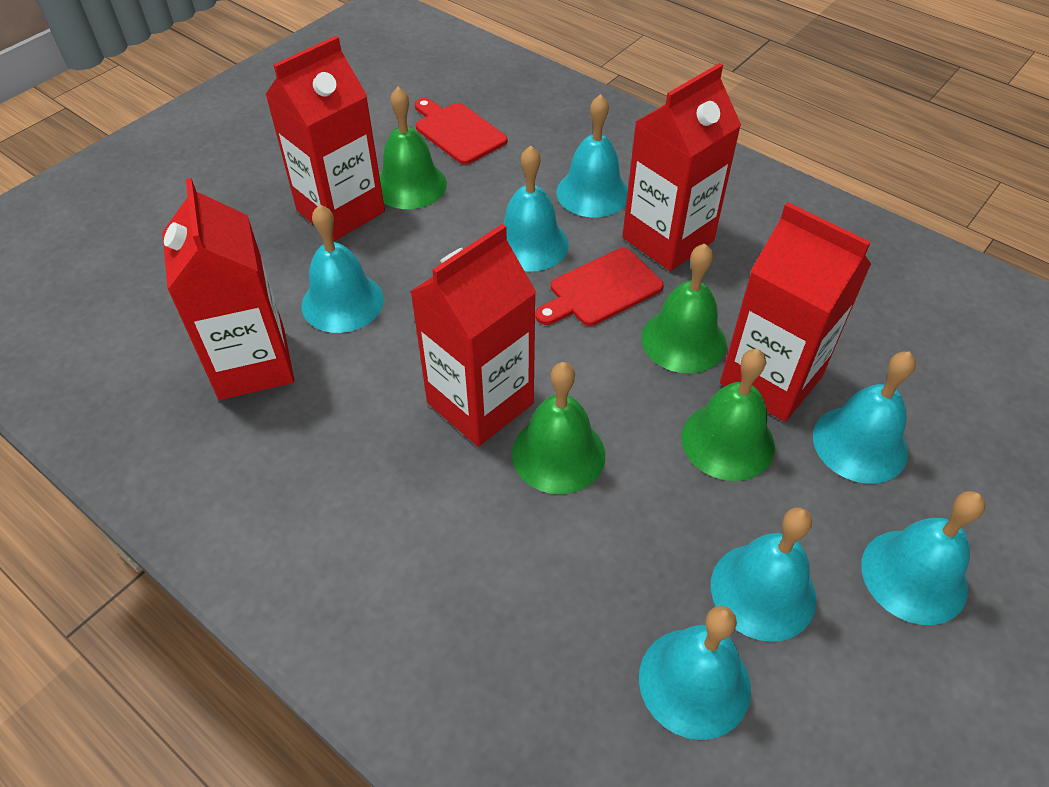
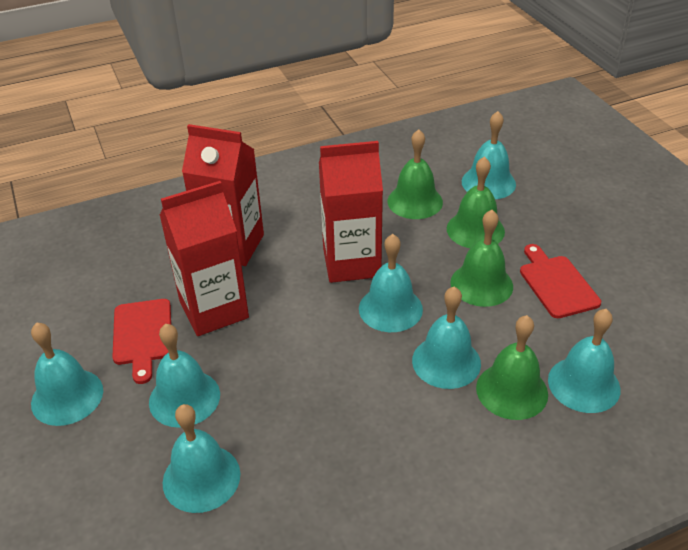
red carton: [162,178,294,400] [265,36,385,241] [410,224,536,447] [622,63,741,271] [720,202,871,422] = 5 -> [160,181,249,336] [182,124,264,266] [319,141,383,283] = 3

